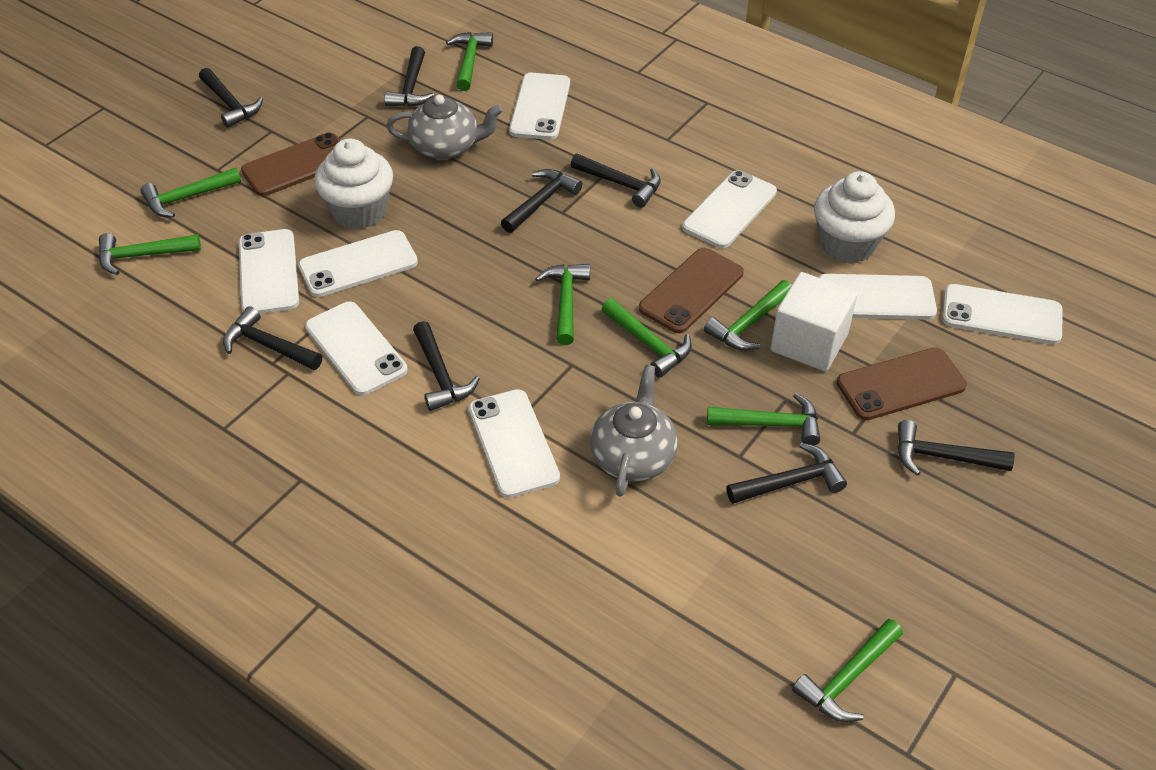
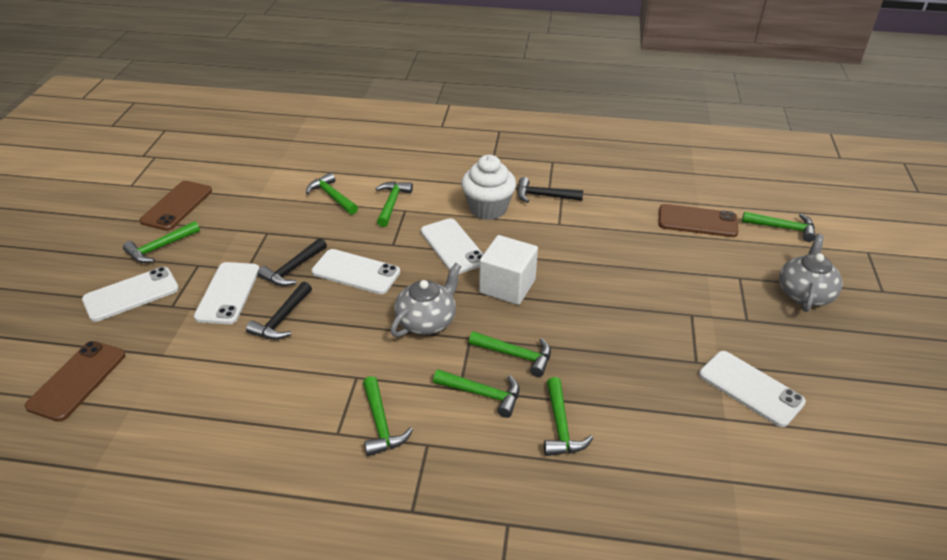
black hammer: [199,68,263,128] [223,306,322,370] [384,46,434,107] [413,321,480,411] [501,169,582,233] [571,154,661,208] [727,443,847,504] [897,420,1015,476] = 8 -> [246,282,312,340] [257,238,327,286] [517,177,583,203] = 3
white cupcake: [314,139,393,230] [814,171,895,264] = 2 -> [461,155,516,220] = 1
white phone: [239,229,299,314] [298,230,418,297] [305,302,408,395] [468,389,560,498] [509,73,570,140] [682,170,777,248] [818,274,937,320] [942,284,1062,344] = 8 -> [82,267,179,322] [194,262,259,324] [312,249,400,294] [421,218,483,274] [699,351,806,427] = 5

